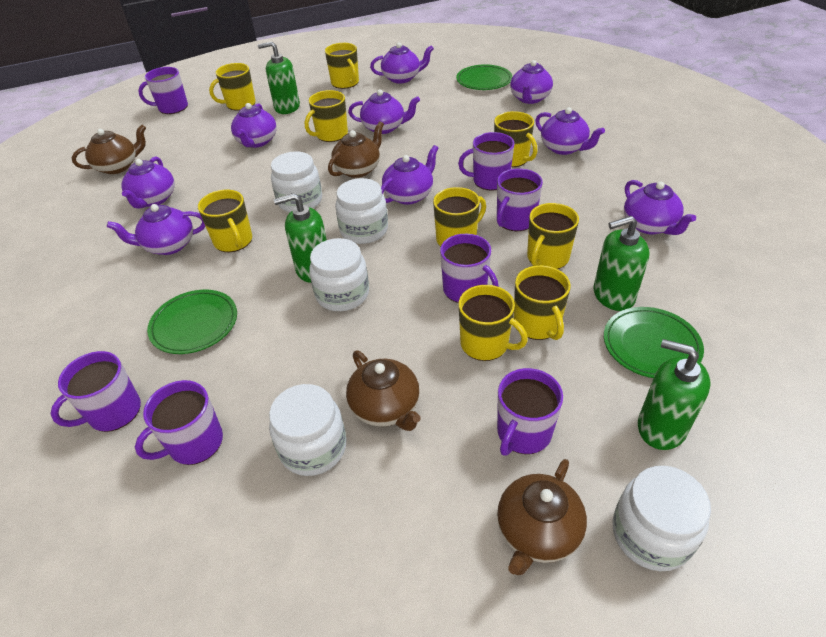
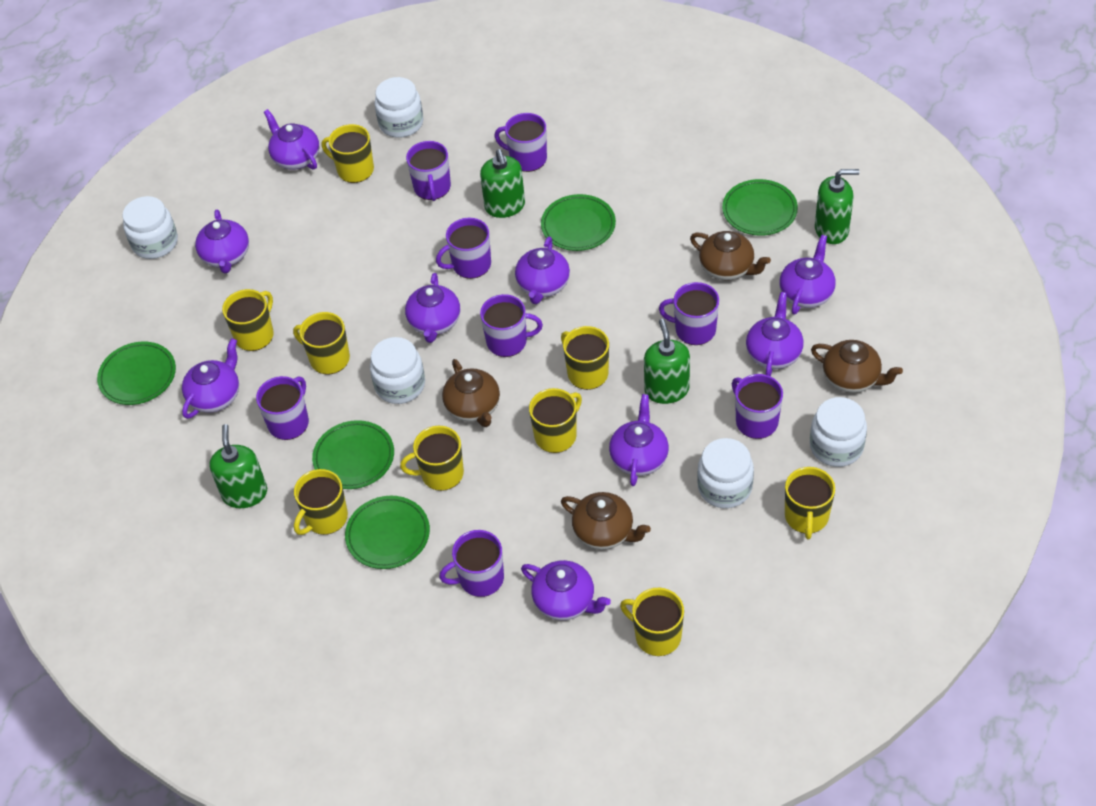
green plate: [147,290,237,354] [456,64,512,90] [604,307,704,378] = 3 -> [97,342,176,405] [312,420,394,489] [345,496,430,569] [541,194,616,251] [722,179,798,236] = 5
purple mug: [50,351,141,432] [135,380,223,465] [138,67,188,114] [440,234,499,303] [458,132,514,190] [497,168,543,231] [497,368,563,456] = 7 -> [256,376,309,440] [406,141,451,201] [436,218,491,279] [439,530,504,597] [480,294,543,357] [494,113,547,172] [659,282,719,345] [732,374,783,439] = 8

